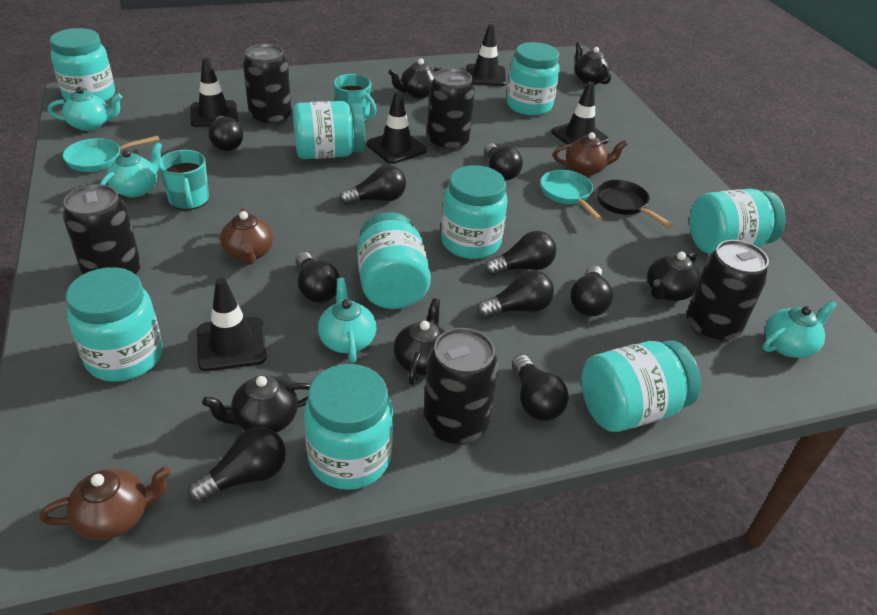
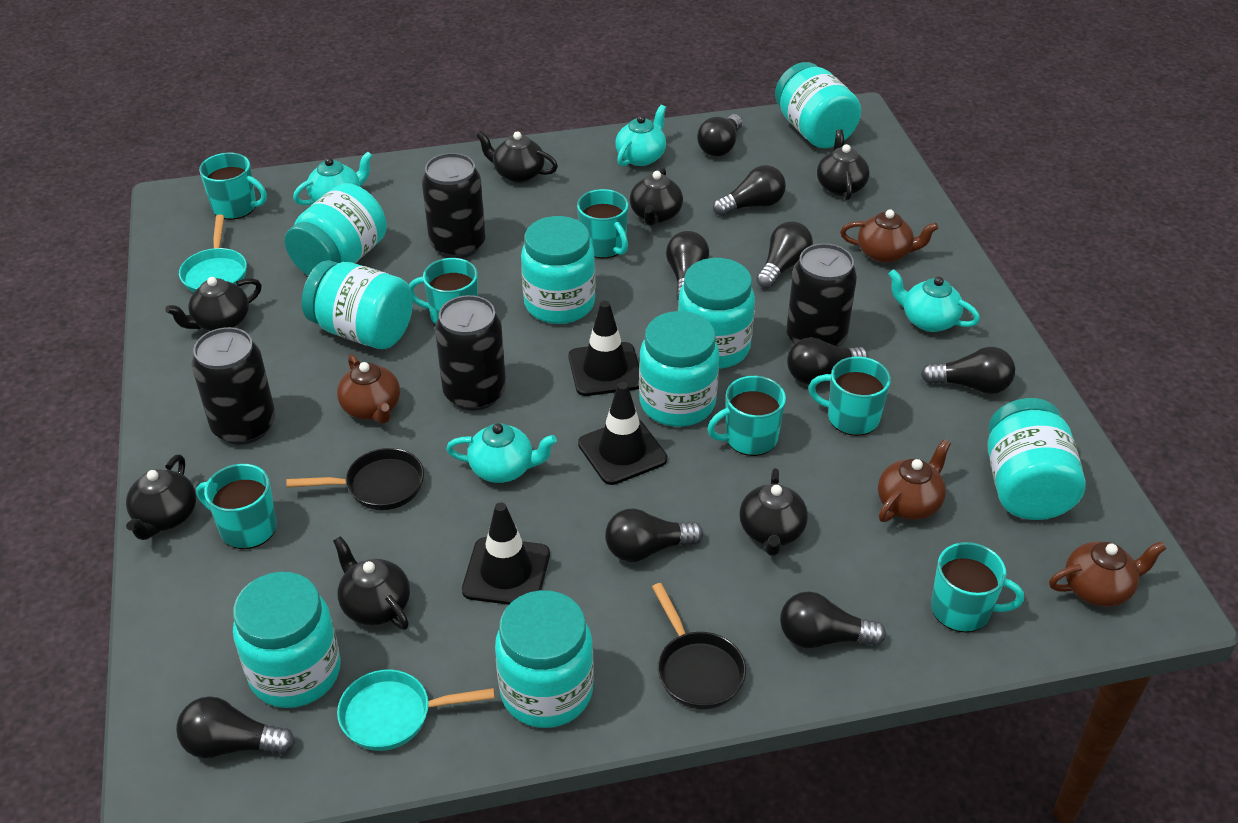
black can: [63,184,141,275] [243,44,292,127] [423,328,499,445] [427,68,475,152] [686,240,769,343] = 5 -> [191,327,276,445] [422,153,486,259] [435,295,506,411] [786,243,857,347] = 4
black pan: [596,180,674,228] = 1 -> [286,448,424,510] [652,583,746,710] = 2
black teapot: [202,375,311,433] [388,59,443,98] [394,298,445,385] [574,42,611,85] [647,252,700,301] = 5 -> [126,454,196,540] [165,277,262,331] [333,536,410,630] [476,131,558,183] [630,167,683,226] [739,468,808,556] [817,130,870,200] = 7
black traffic cone: [190,58,238,127] [197,278,267,371] [367,91,427,164] [466,24,506,86] [551,82,609,144] = 5 -> [462,502,550,605] [569,301,639,396] [578,382,667,485] = 3
brown teapot: [39,466,171,540] [220,207,273,265] [553,132,627,176] = 3 -> [337,354,400,424] [840,209,938,263] [878,439,951,522] [1049,541,1167,607] = 4
turquoise mug: [158,150,209,210] [333,74,377,122] = 2 -> [196,464,277,549] [199,153,267,220] [409,258,478,325] [577,189,628,259] [707,376,786,456] [808,356,891,436] [931,542,1024,633] = 7

